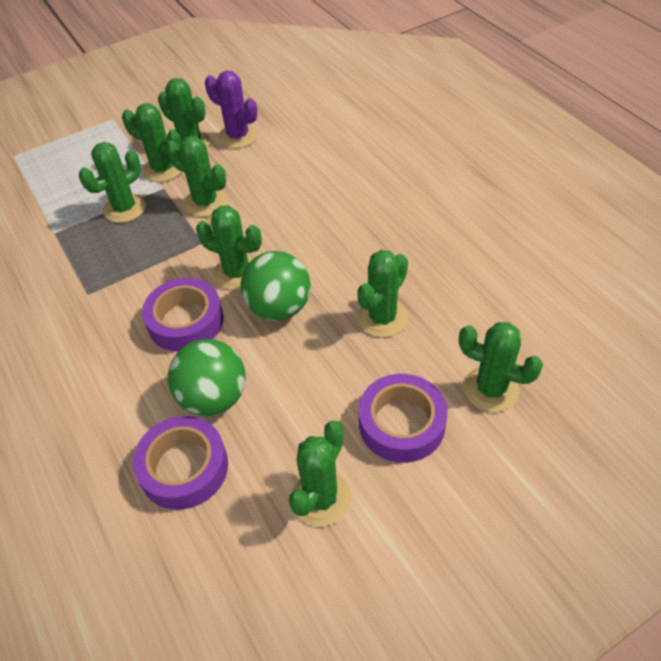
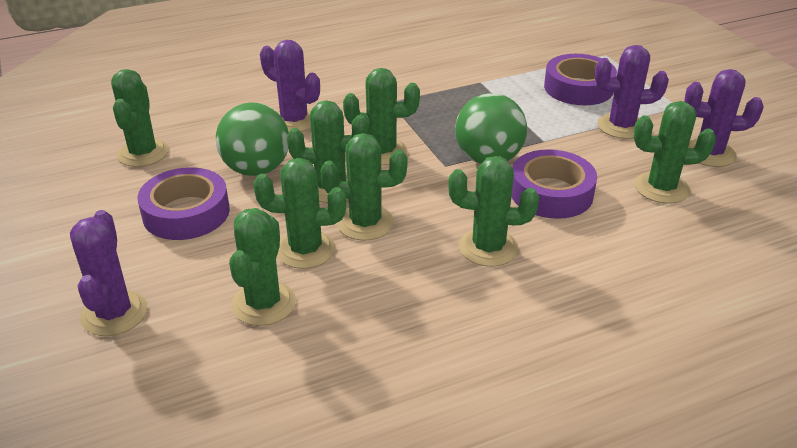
purple cactus: [205,71,257,148] = 1 -> [70,210,147,336] [260,40,320,132] [595,45,669,139] [684,69,764,167] = 4

